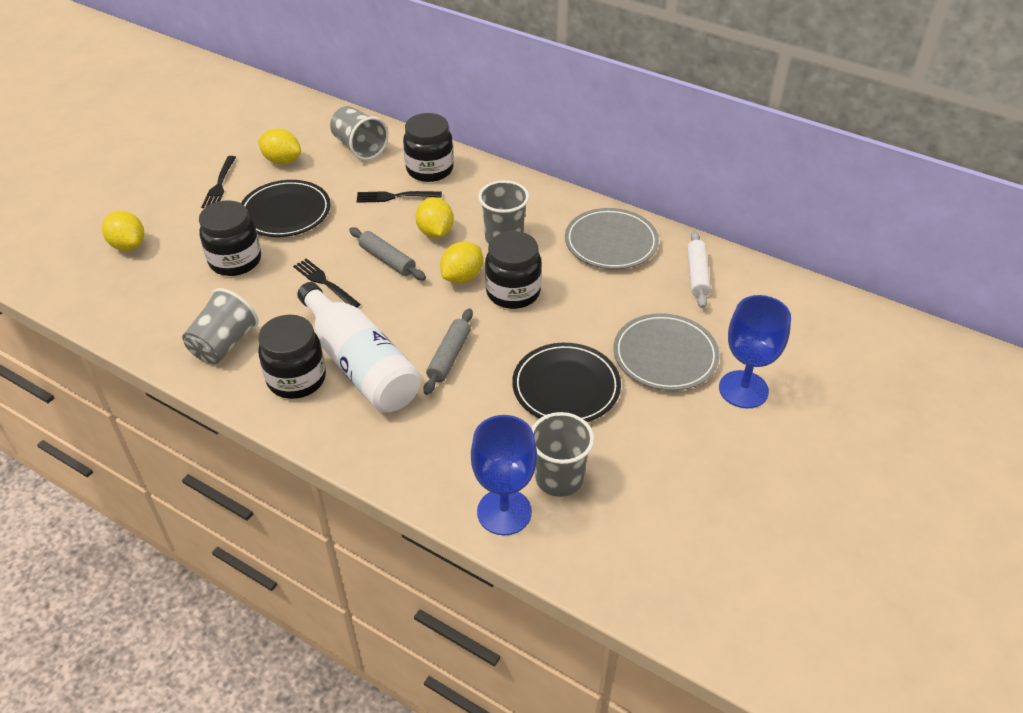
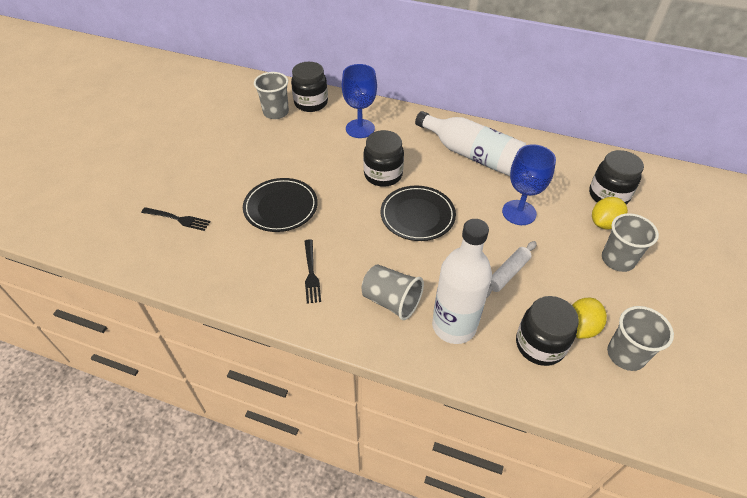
black fork: [201,156,236,208] [293,258,361,307] [357,191,442,203] = 3 -> [141,207,211,231] [304,239,321,304] = 2
grey plate: [565,208,659,269] [613,313,720,391] = 2 -> none = 0
grey rolling pin: [349,227,426,280] [423,308,473,395] = 2 -> none = 0
white bottle: [297,282,421,413] = 1 -> [415,111,526,176] [432,219,492,344] = 2
yellow lemon: [102,211,144,251] [258,128,301,164] [415,197,454,238] [440,241,483,283] = 4 -> [572,298,607,339] [592,197,628,229] = 2

